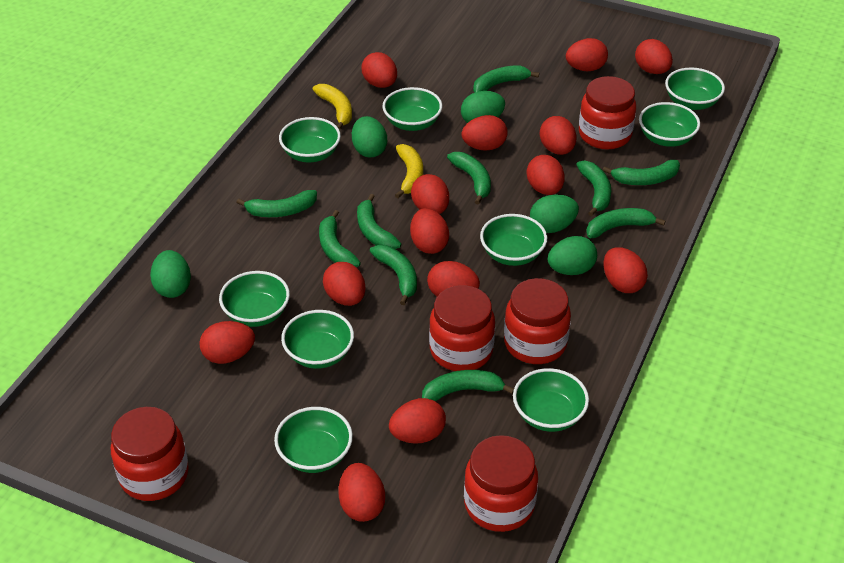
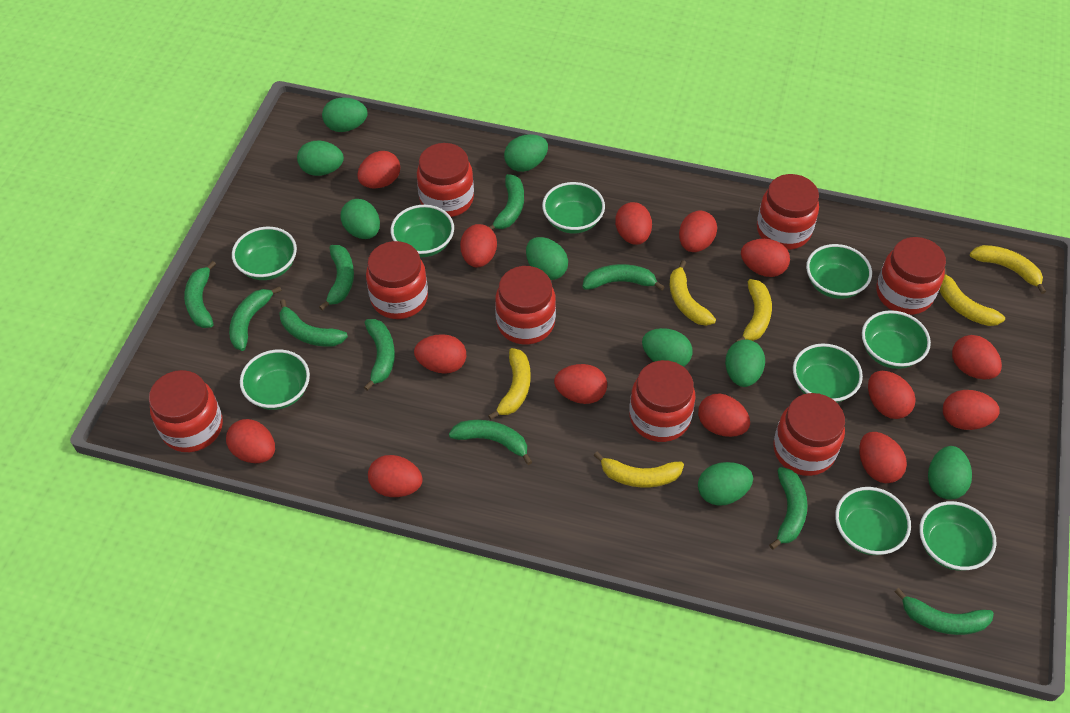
green egg: [150,250,191,298] [352,116,387,158] [461,91,505,123] [530,195,579,233] [548,236,597,275] = 5 -> [297,141,344,176] [322,97,367,132] [341,199,380,239] [504,134,548,172] [526,237,568,280] [642,328,693,367] [698,462,753,506] [725,340,765,387] [928,446,972,500] = 9
red jar: [111,407,189,501] [429,285,495,371] [464,435,538,532] [504,278,571,364] [579,76,636,149] = 5 -> [149,370,223,452] [366,241,428,319] [417,143,474,217] [495,266,556,345] [629,360,696,442] [757,174,819,250] [773,393,845,476] [876,237,946,315] = 8
yellow banana: [312,84,352,130] [395,144,423,198] = 2 -> [488,348,531,420] [593,452,684,488] [670,260,716,326] [735,279,772,342] [939,268,1005,326] [970,245,1046,294] = 6

